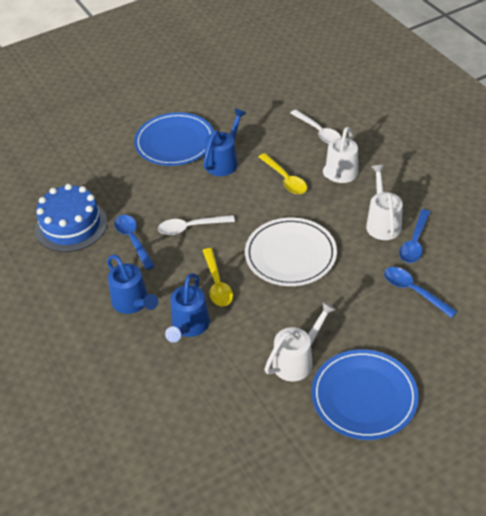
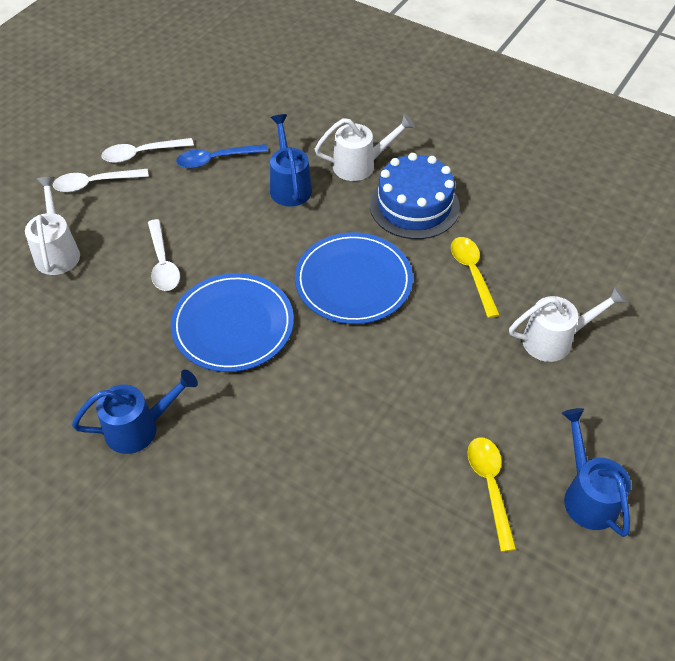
blue spoon: [114,215,155,270] [384,267,457,318] [399,209,430,263] = 3 -> [176,144,268,169] = 1
white plate: [245,218,337,286] = 1 -> none = 0
white spoon: [158,215,235,235] [290,110,341,144] = 2 -> [53,169,149,192] [102,138,194,163] [148,219,180,291] = 3

